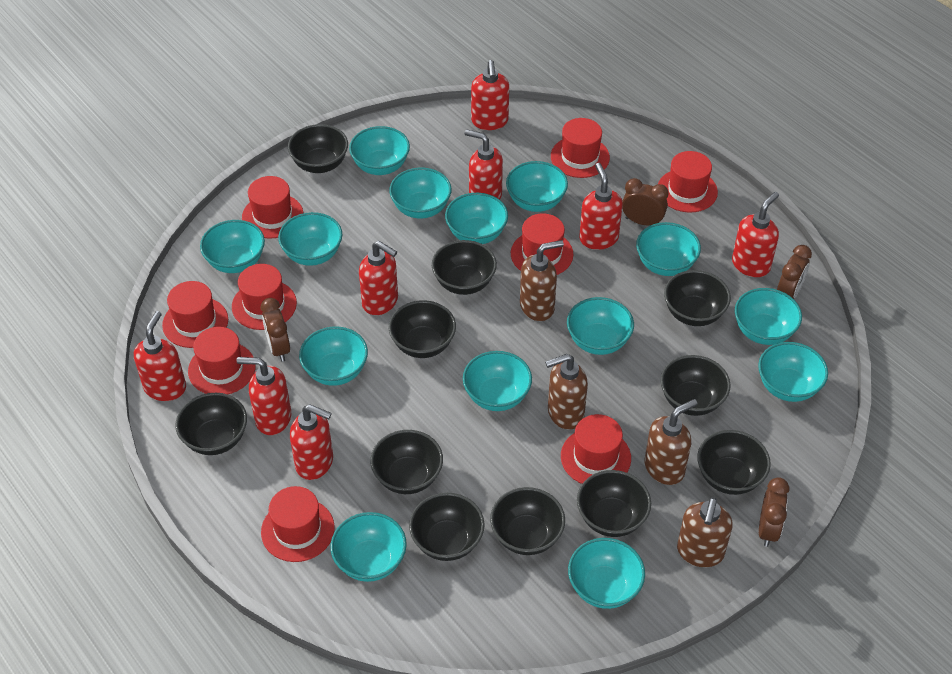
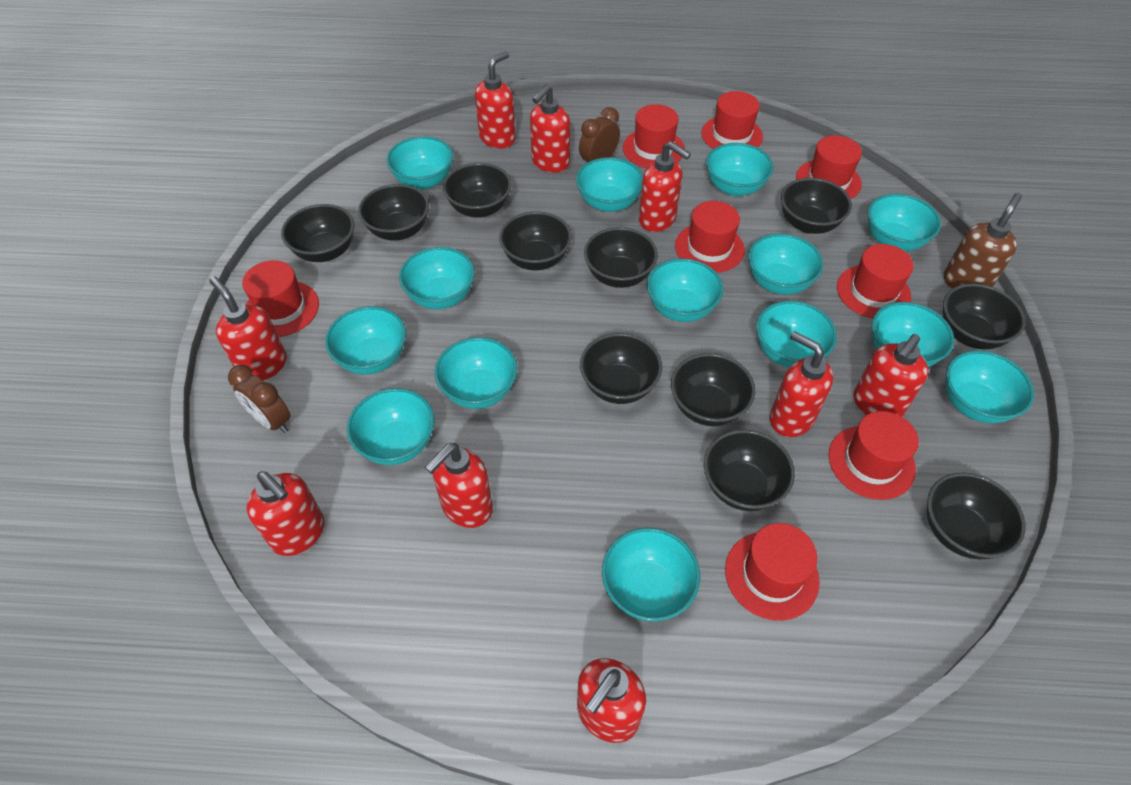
brown clock: [261,298,290,362] [622,178,669,225] [759,477,790,547] [777,245,812,299] = 4 -> [228,365,291,433] [579,107,620,162] = 2
brown soap dispenser: [520,240,564,321] [545,354,588,430] [645,399,697,485] [677,497,733,567] = 4 -> [944,193,1022,289] = 1
red hat: [162,281,228,348] [188,327,256,394] [232,264,297,330] [242,176,303,239] [261,486,335,562] [511,213,573,275] [551,118,610,178] [561,414,631,484] [658,151,718,212] = 9 -> [242,260,319,337] [623,104,685,168] [675,201,745,273] [701,91,763,149] [725,523,820,621] [796,135,862,199] [828,411,919,500] [837,244,914,318] = 8
red soap dispenser: [134,311,186,401] [237,357,291,435] [290,404,333,480] [359,241,398,315] [465,129,503,200] [471,60,509,130] [579,163,623,250] [732,192,779,277] = 8 -> [209,276,287,380] [247,471,325,556] [425,443,493,528] [475,51,516,148] [530,84,570,173] [577,658,646,743] [639,141,691,232] [770,331,833,437] [854,334,928,417] = 9

